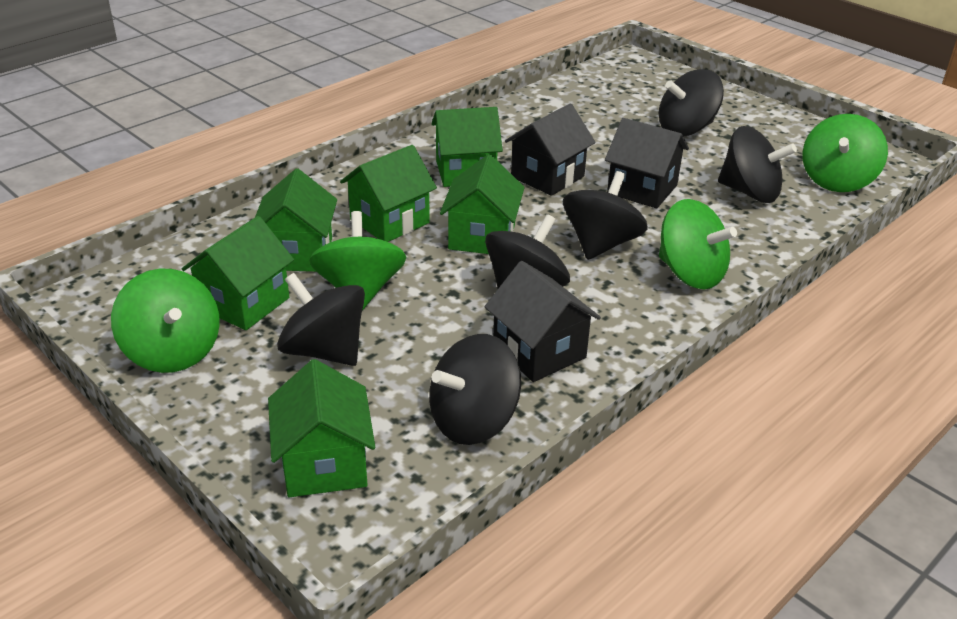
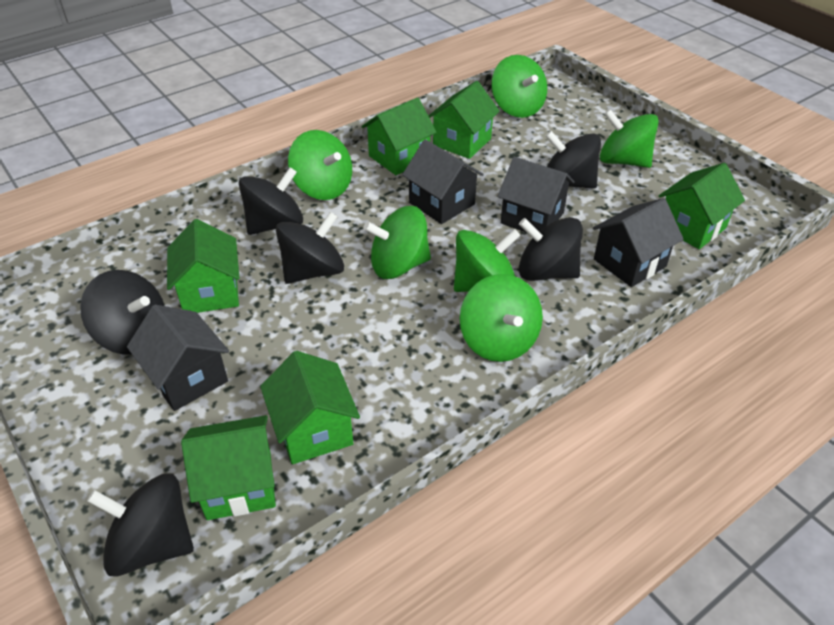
black house: [485,261,601,382] [505,104,595,196] [605,118,689,208] = 3 -> [127,305,229,411] [402,139,484,224] [498,157,575,233] [593,198,684,287] = 4
green spinning top: [111,269,220,373] [310,211,406,310] [659,199,737,289] [802,114,888,192] = 4 -> [288,130,352,200] [363,206,431,279] [454,229,520,292] [460,274,543,362] [491,55,547,118] [600,109,659,168] = 6

